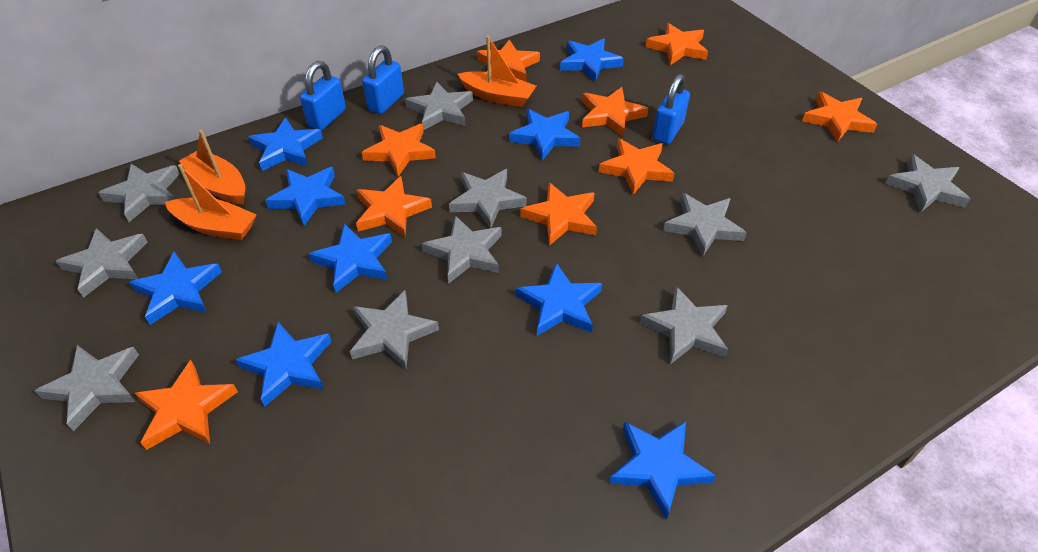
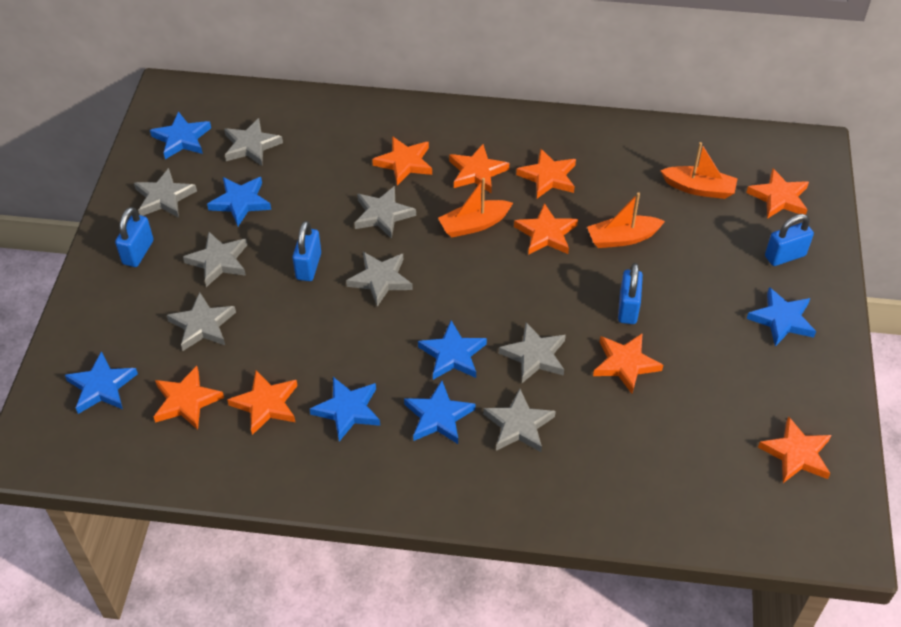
blue padlock: [300,61,346,131] [362,45,404,114] [652,74,690,144] = 3 -> [115,207,154,267] [292,221,321,281] [618,263,643,324] [765,214,814,266] = 4
blue star: [129,251,222,325] [236,322,332,407] [248,117,323,171] [265,167,346,226] [309,224,392,293] [509,109,580,161] [516,263,602,336] [560,38,624,82] [609,421,716,520] = 9 -> [65,351,138,414] [150,111,211,159] [207,177,271,226] [310,377,380,442] [404,381,475,444] [418,321,487,380] [747,287,816,346] = 7
grey star: [35,345,139,431] [56,228,148,298] [98,164,180,222] [350,290,439,369] [405,82,473,130] [422,215,502,284] [449,169,527,228] [640,286,728,364] [663,193,747,257] [885,154,970,212] = 10 -> [134,168,197,218] [167,292,236,351] [183,232,247,287] [224,118,283,166] [346,252,413,307] [354,186,416,239] [483,389,556,452] [499,322,566,383] = 8

